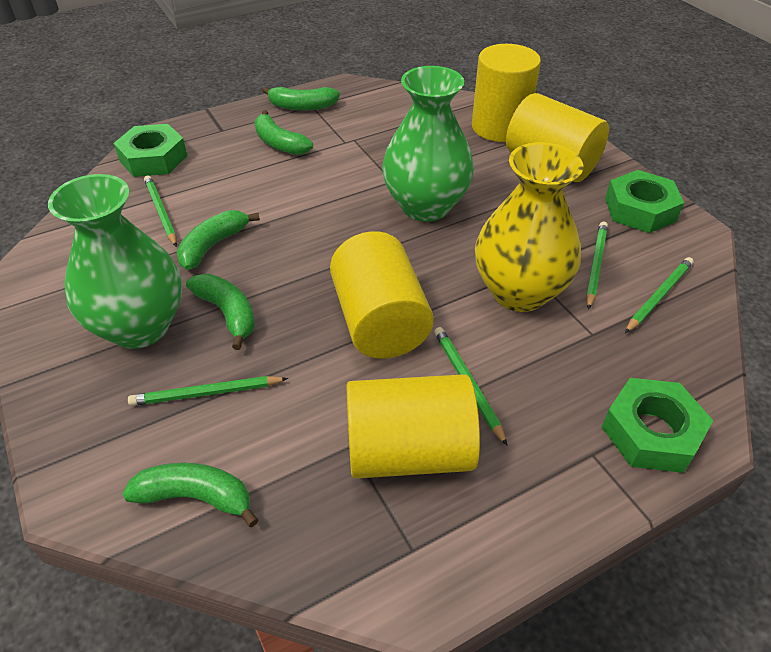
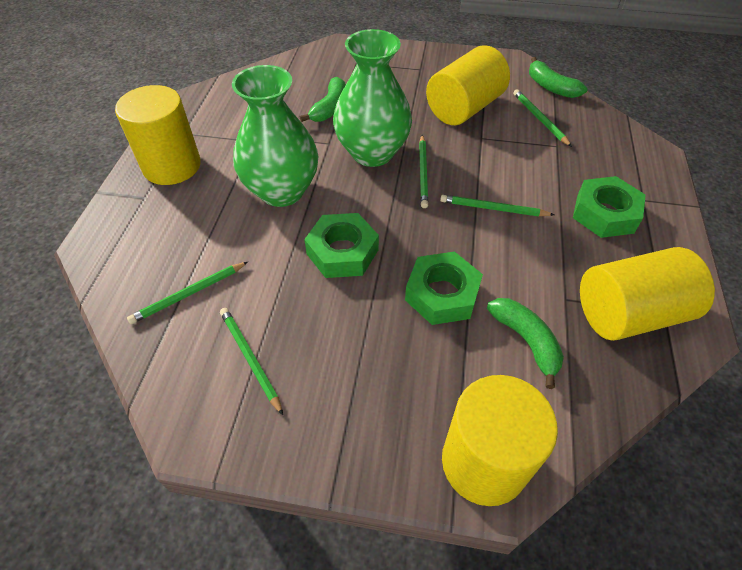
green banana: [122,463,258,527] [177,210,260,270] [186,274,255,350] [254,110,313,155] [262,87,340,110] = 5 -> [300,77,346,122] [487,298,564,389] [529,57,588,98] = 3
yellow vase: [475,142,583,312] = 1 -> none = 0

